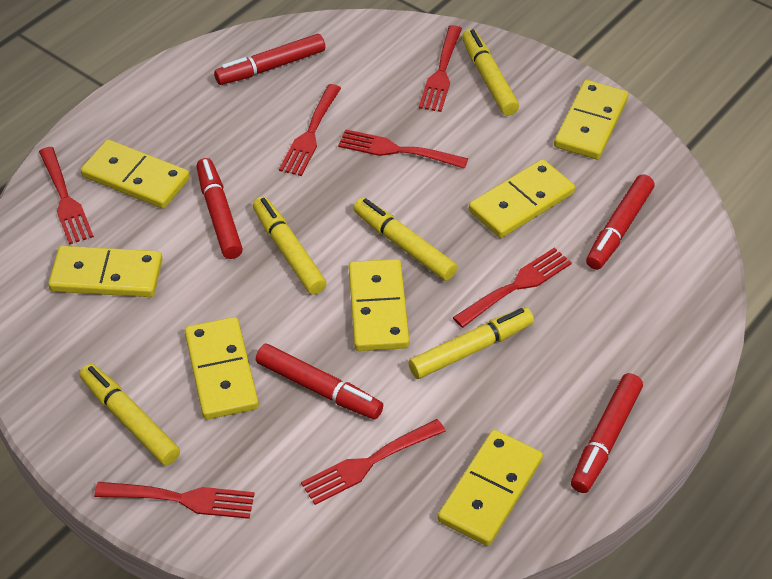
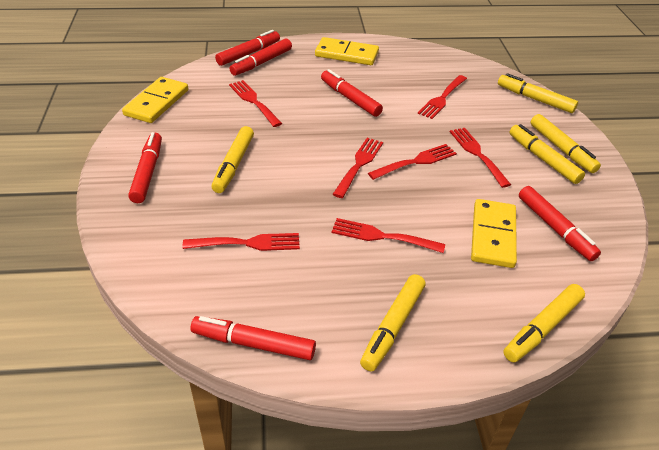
red marker: [196,158,243,259] [214,34,325,85] [256,344,383,420] [571,373,643,493] [586,174,655,270] = 5 -> [128,132,162,203] [191,316,316,360] [215,30,280,66] [229,38,292,76] [321,69,383,117] [519,186,601,261] = 6
yellow domino: [48,246,163,297] [81,139,190,209] [185,317,259,420] [349,259,409,351] [438,430,543,546] [469,159,575,238] [554,80,628,159] = 7 -> [122,77,188,123] [315,37,379,65] [471,199,517,268] = 3
yellow marker: [80,364,180,465] [253,196,327,295] [353,198,457,281] [408,307,534,379] [462,29,519,116] = 5 -> [211,126,254,193] [360,274,426,371] [498,73,578,113] [503,284,585,362] [509,124,585,184] [531,114,601,173] = 6

